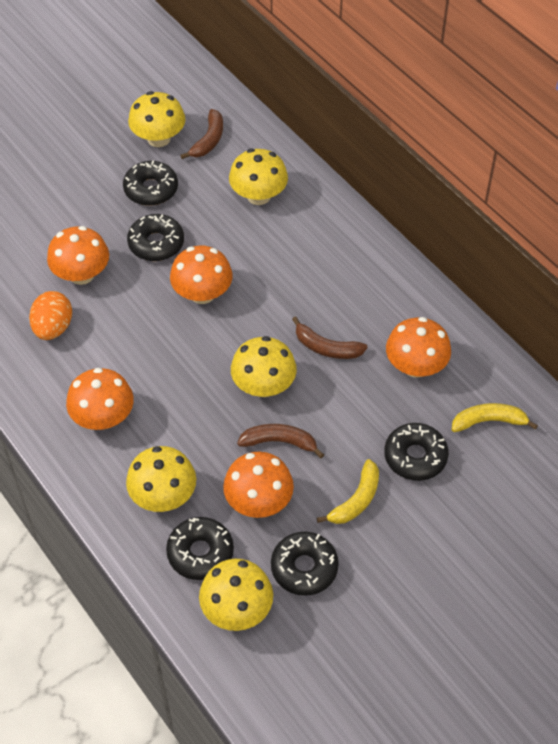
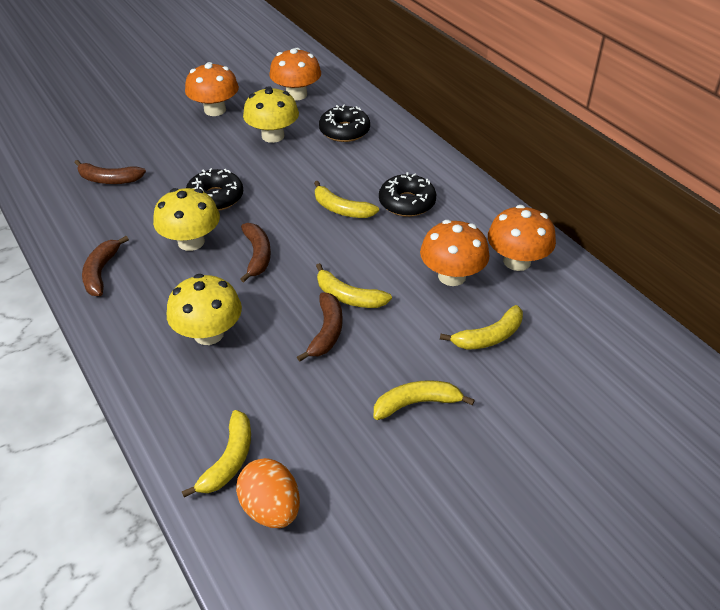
black donut: [123,160,178,206] [127,214,184,261] [166,517,234,580] [271,532,339,596] [384,423,449,481] = 5 -> [186,168,243,211] [319,105,370,142] [379,172,436,217] = 3
brown banana: [180,109,223,159] [237,424,324,458] [292,316,368,359] = 3 -> [75,160,146,184] [82,236,129,296] [241,223,271,282] [297,292,343,362] = 4
orange mushroom: [47,226,109,285] [66,368,134,430] [170,246,233,304] [223,452,294,518] [386,317,451,378] = 5 -> [185,62,239,116] [269,48,321,101] [420,220,489,286] [488,205,556,271] = 4
yellow banana: [317,459,379,524] [452,403,538,432] = 2 -> [182,410,251,498] [314,181,379,218] [316,263,392,308] [374,380,475,420] [440,305,523,350] = 5
yellow mushroom: [126,446,196,512] [128,91,186,147] [199,559,273,631] [229,148,288,205] [231,336,297,397] = 5 -> [153,188,220,251] [167,274,242,345] [243,86,299,143] = 3

